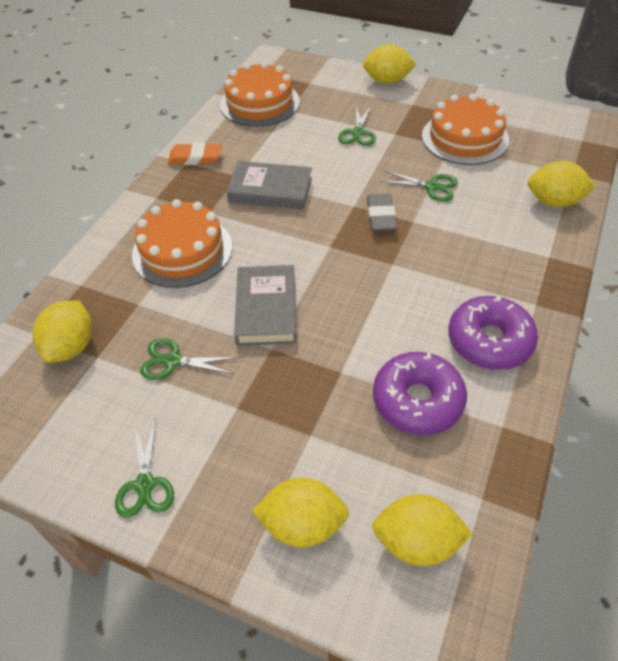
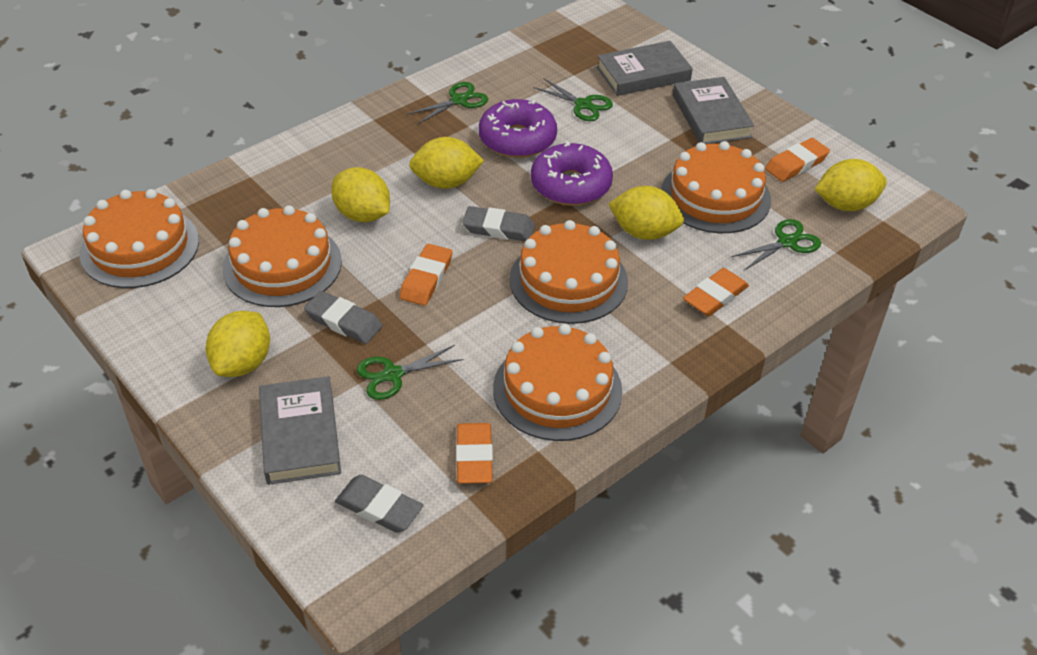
grey book: [226,161,312,210] [234,265,296,346] = 2 -> [259,376,341,485] [597,41,693,96] [673,77,754,144] = 3
grey eraser: [367,194,397,231] = 1 -> [304,291,383,344] [335,475,424,533] [462,206,535,241] = 3
orange cake: [132,199,232,288] [220,61,300,127] [422,94,509,165] = 3 -> [79,189,199,288] [223,205,342,307] [493,324,623,441] [510,220,628,324] [661,141,771,233] = 5
orange eraser: [168,143,222,165] = 1 -> [399,244,452,306] [456,423,493,484] [683,268,749,316] [765,138,830,182] = 4

